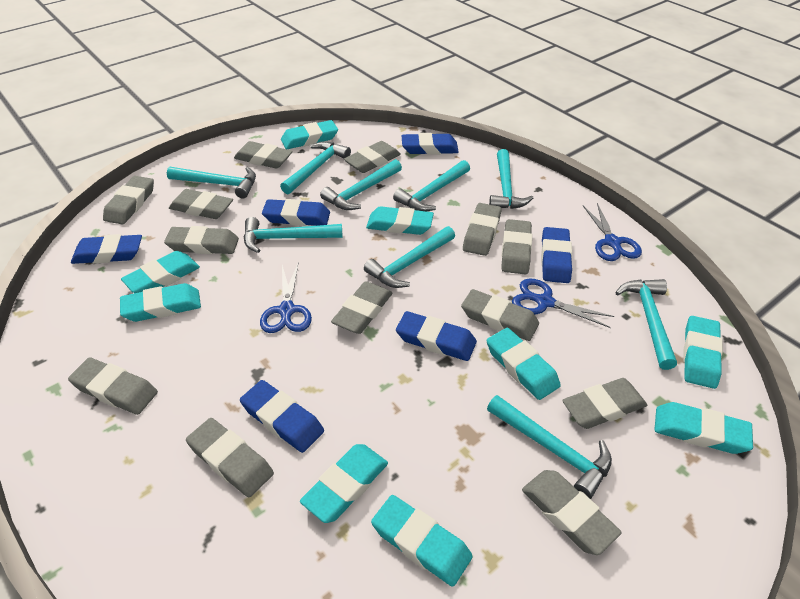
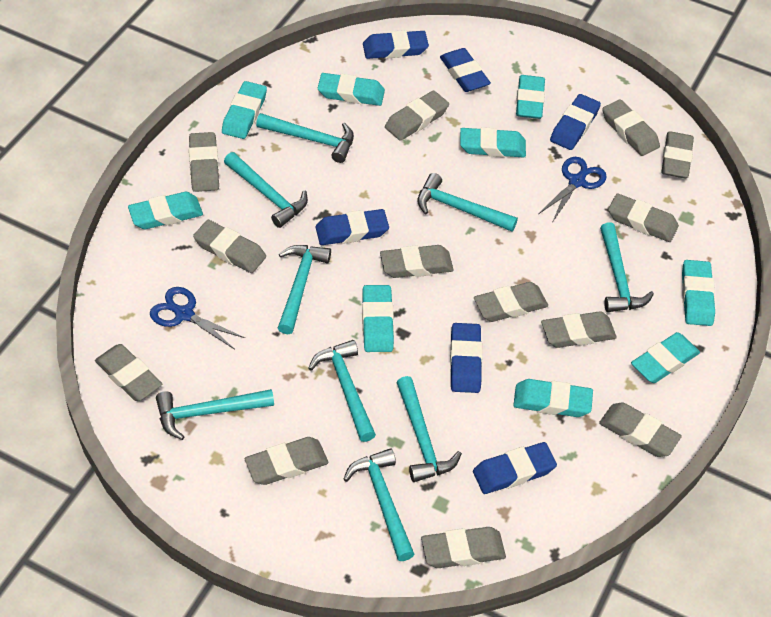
blue scissors: [260,264,312,333] [512,279,614,328] [583,203,642,261] = 3 -> [150,287,245,349] [539,157,607,221] = 2

